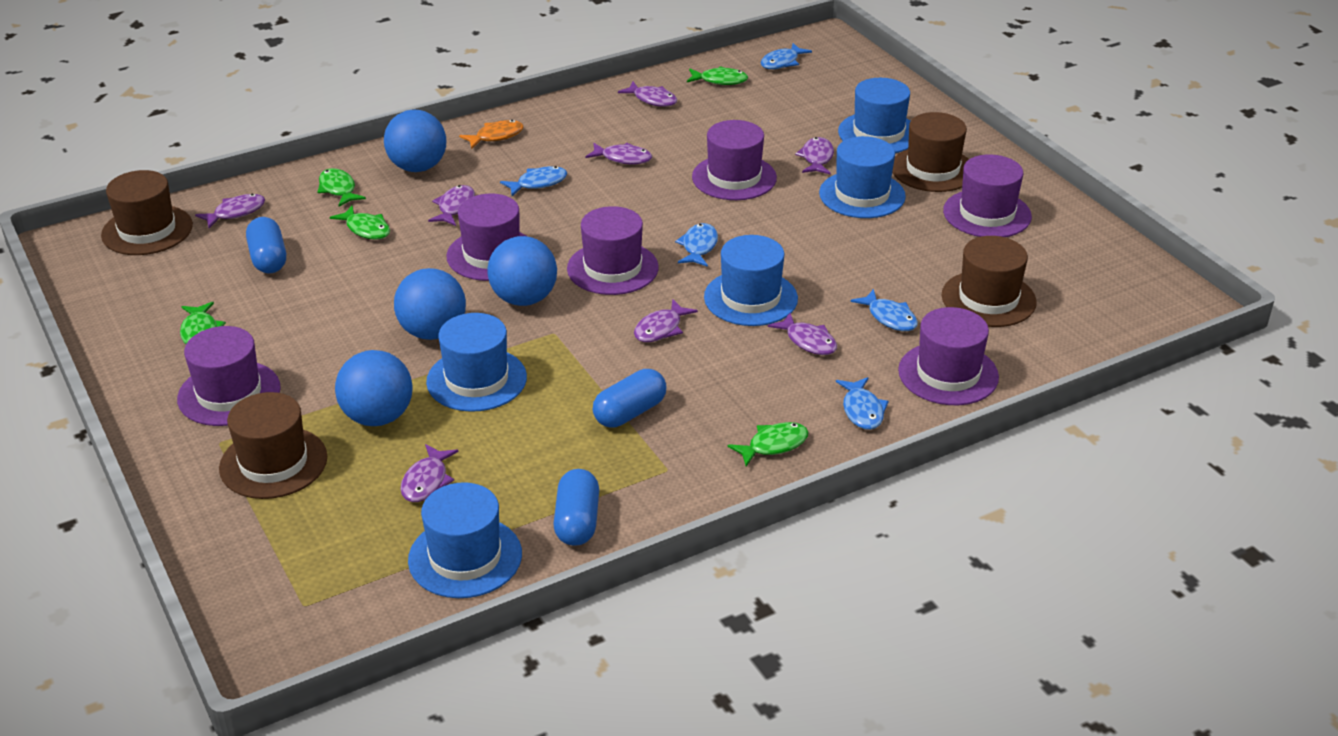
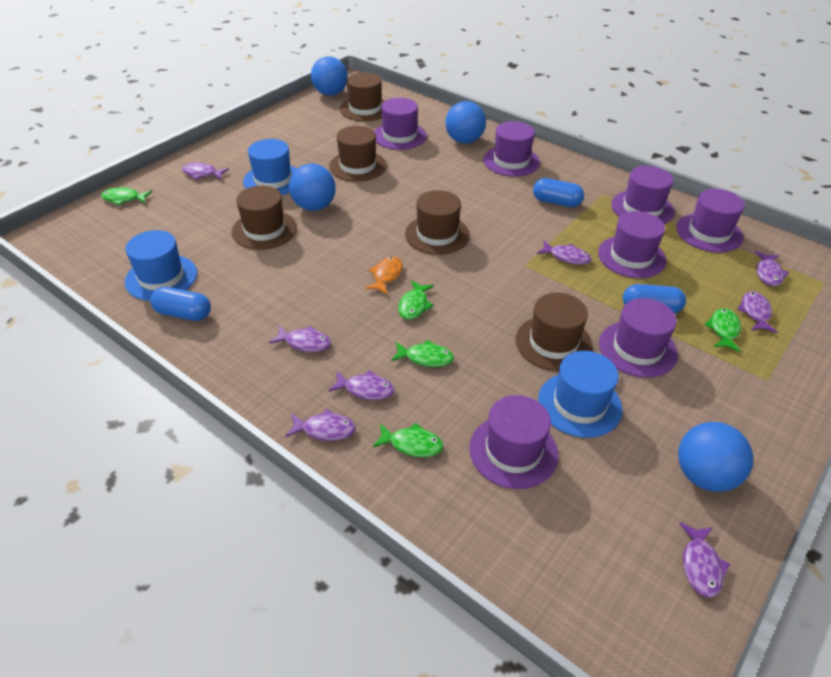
blue fish: [500,166,567,196] [675,223,718,267] [761,43,812,69] [836,377,889,430] [850,289,918,331] = 5 -> none = 0
blue hat: [408,482,522,598] [426,313,527,412] [704,235,798,326] [819,136,906,218] [838,78,911,153] = 5 -> [125,230,197,301] [243,139,297,195] [538,351,622,438] = 3
brown hat: [101,170,193,255] [219,392,327,499] [892,112,969,192] [941,236,1037,327] = 4 -> [232,186,297,250] [329,126,387,182] [340,72,385,121] [405,190,470,255] [515,293,593,371] = 5
purple hat: [177,326,281,426] [446,194,528,281] [567,206,659,295] [692,120,777,200] [898,307,999,405] [943,154,1032,237] = 6 -> [374,98,427,150] [469,395,558,489] [483,121,540,176] [598,211,666,278] [599,298,678,378] [611,166,674,224] [676,189,745,252] = 7

